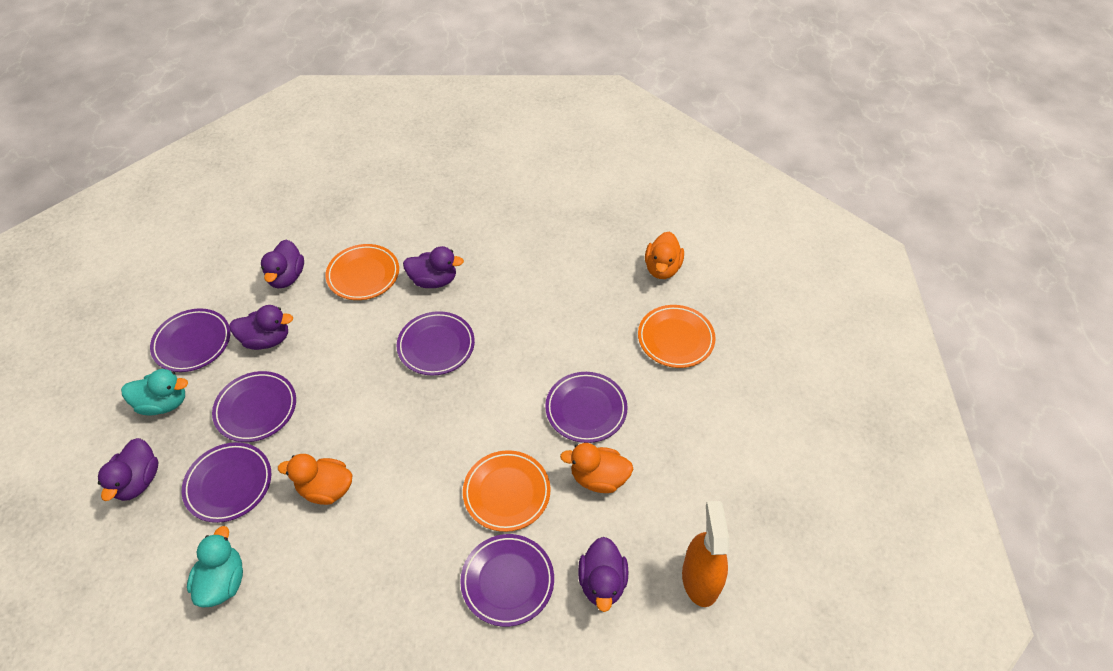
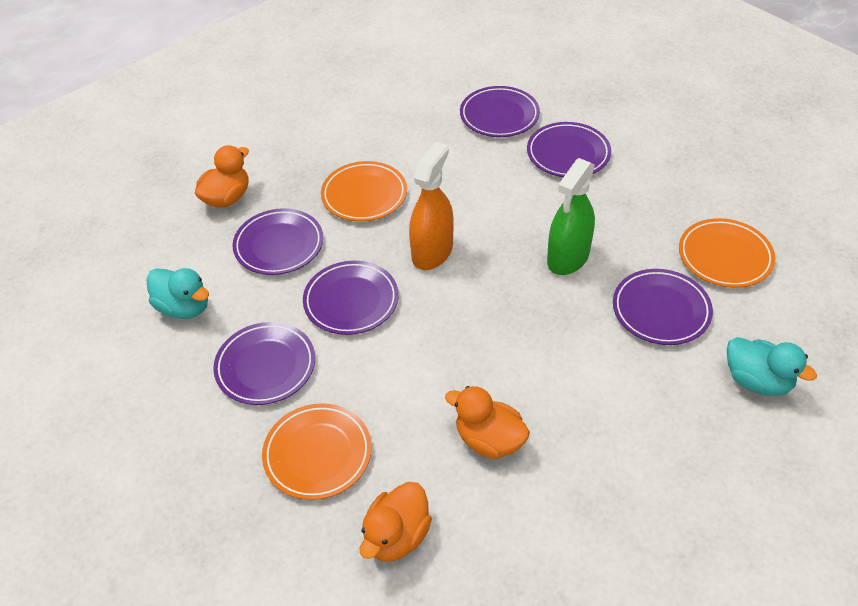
green spray bottle: none = 0 -> [547,158,595,275] = 1
purple duck: [98,438,159,501] [229,305,293,350] [261,239,304,288] [403,246,464,288] [578,537,629,612] = 5 -> none = 0

